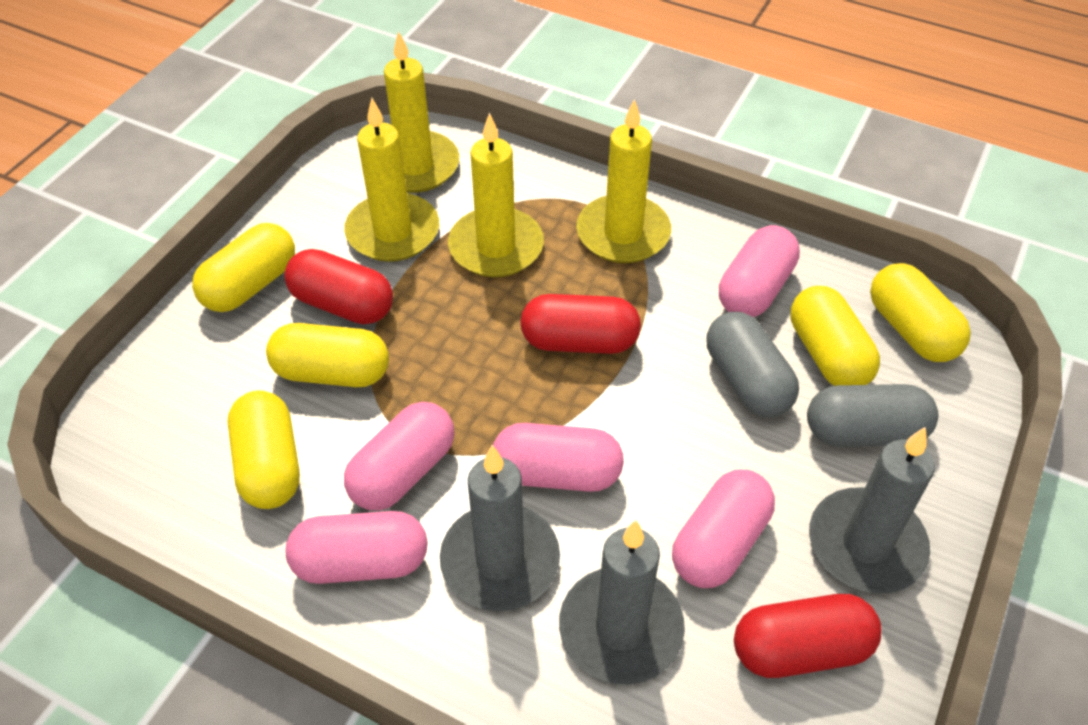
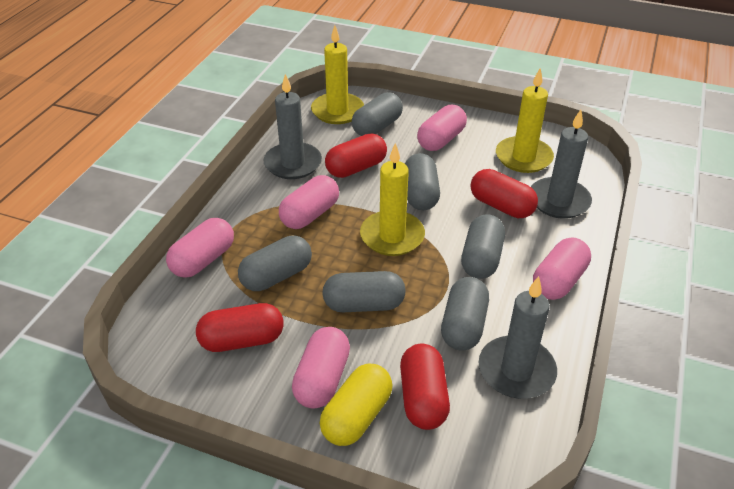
grey capsule: [706,312,799,417] [807,384,938,447] = 2 -> [238,235,312,291] [322,271,406,312] [352,92,403,136] [405,153,440,210] [441,277,489,351] [461,214,505,279] = 6
red capsule: [284,249,393,324] [520,294,641,354] [734,594,882,678] = 3 -> [196,303,283,352] [325,133,387,178] [400,343,450,430] [471,169,538,218] = 4
yellow candle: [344,98,439,262] [384,31,459,193] [448,113,544,277] [576,99,671,263] = 4 -> [311,25,364,124] [360,143,425,256] [496,68,554,173] = 3
yellow capsule: [192,223,295,312] [227,390,300,509] [266,323,389,387] [791,286,880,386] [870,263,971,362] = 5 -> [320,363,392,446] = 1

